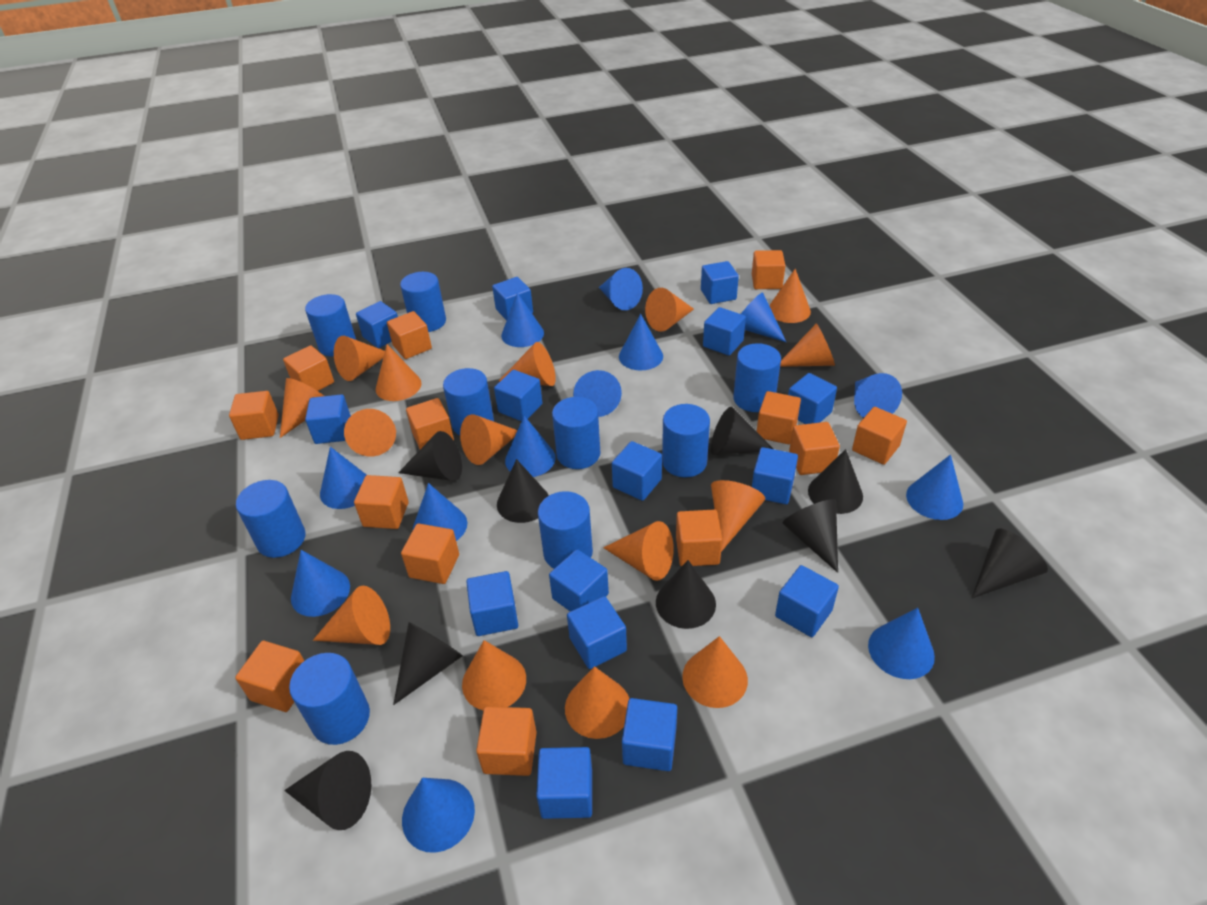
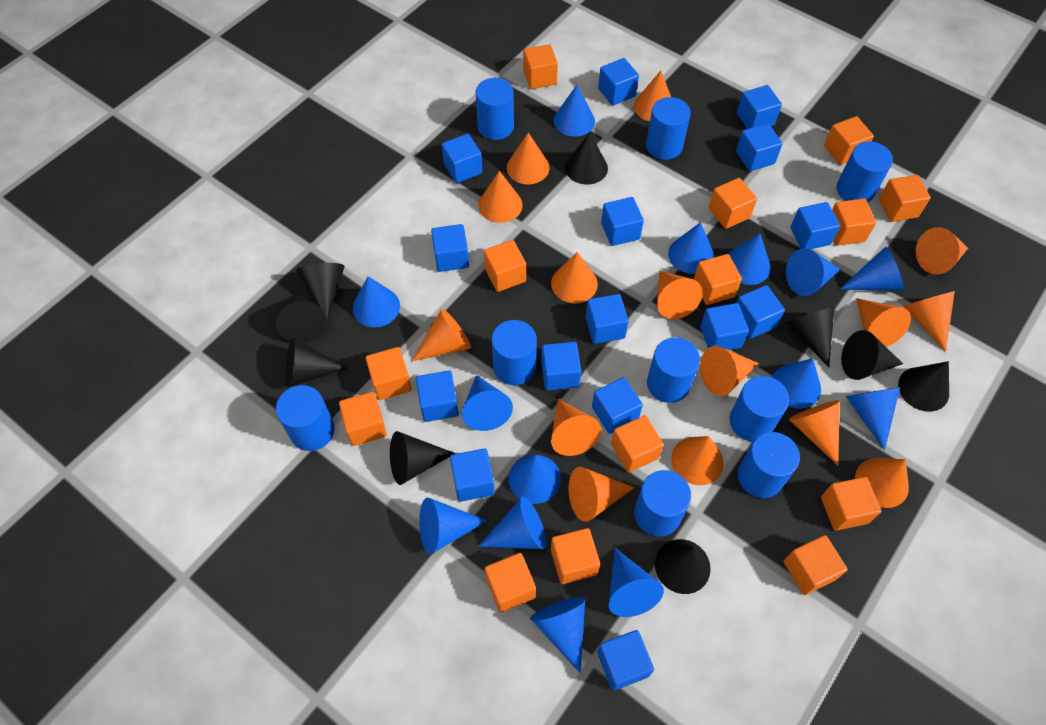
blue cone: [291,550,350,617] [320,447,366,509] [402,778,475,853] [413,483,467,541] [501,293,544,347] [505,416,556,477] [573,370,622,417] [599,268,643,310] [619,314,663,370] [741,292,786,342] [854,373,902,418] [868,608,935,679] [906,454,963,520] = 13 -> [353,276,400,327] [419,498,487,554] [462,375,513,431] [478,497,546,549] [509,454,561,504] [530,597,585,673] [554,85,595,137] [609,548,664,617] [668,222,714,274] [728,234,771,285] [772,358,821,409] [786,248,841,296] [840,247,904,291] [846,387,900,450] = 14
orange cube: [229,391,279,440] [235,641,304,712] [283,345,334,391] [354,475,409,529] [387,311,432,359] [401,523,459,584] [406,398,454,449] [476,706,537,776] [676,510,722,566] [752,250,786,289] [757,391,801,444] [789,422,840,475] [852,407,907,465] = 13 -> [339,392,387,446] [365,347,412,400] [484,240,526,292] [485,553,536,612] [523,44,558,89] [551,528,600,584] [611,415,664,473] [693,254,742,305] [709,178,757,229] [783,535,848,595] [821,477,881,531] [824,116,874,165] [832,198,876,246] [879,175,931,222] = 14

